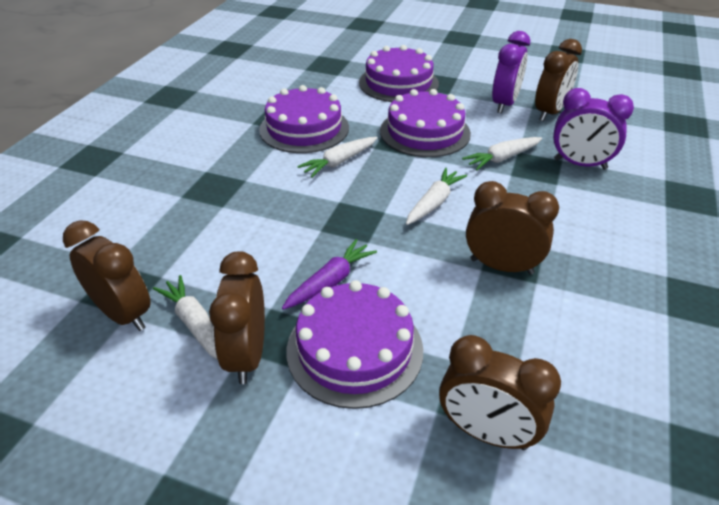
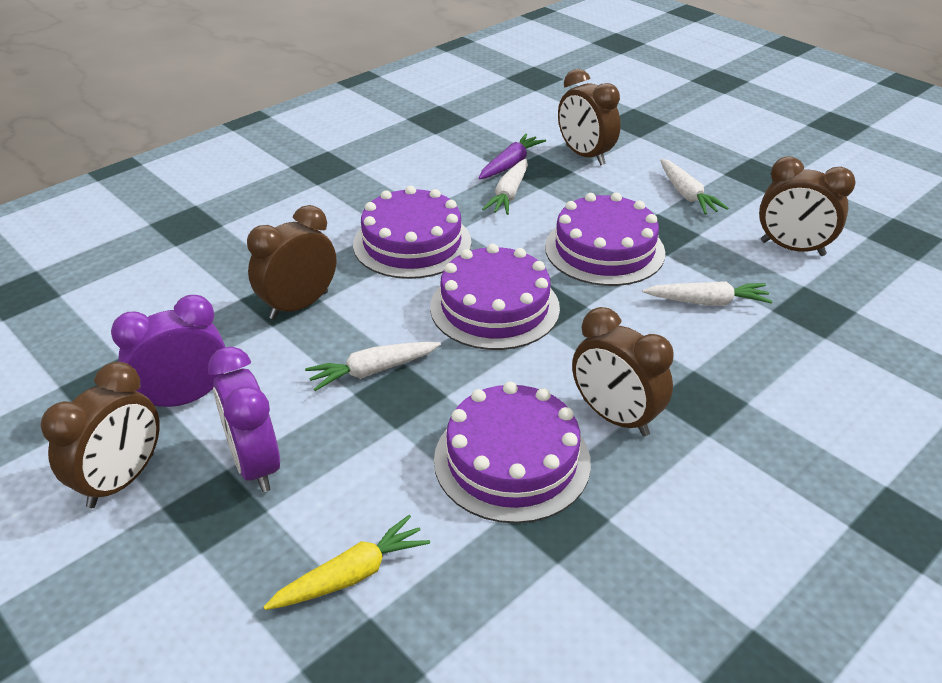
yellow carrot: none = 0 -> [264,515,430,610] = 1

